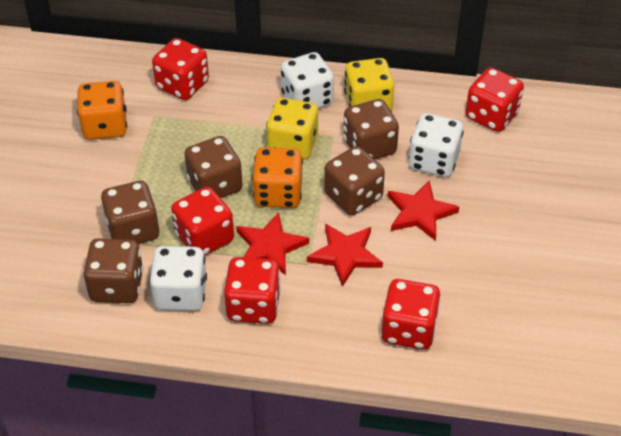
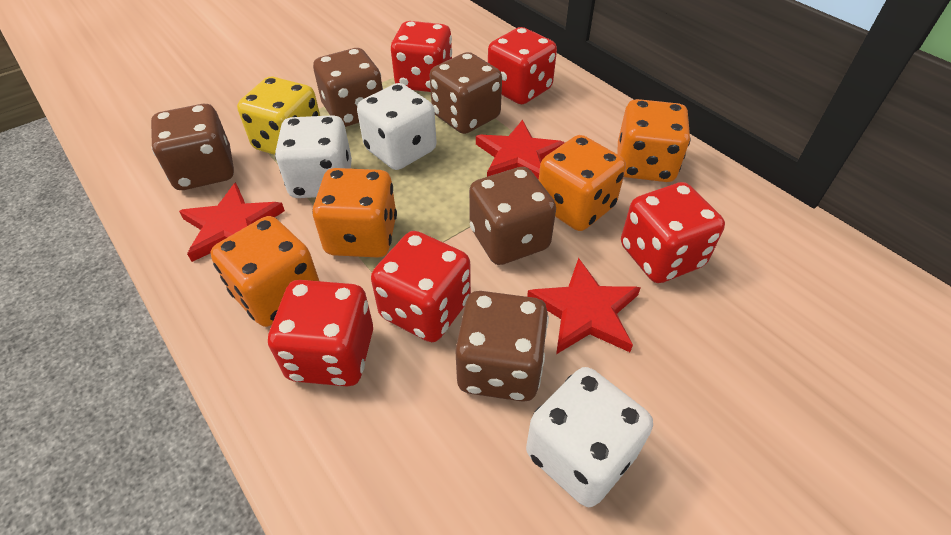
orange dice: [77,81,127,140] [252,147,303,208] = 2 -> [211,216,319,327] [312,168,397,258] [539,135,626,231] [617,99,691,182] = 4
yellow dice: [266,98,318,160] [344,58,395,111] = 2 -> [237,77,320,155] = 1

